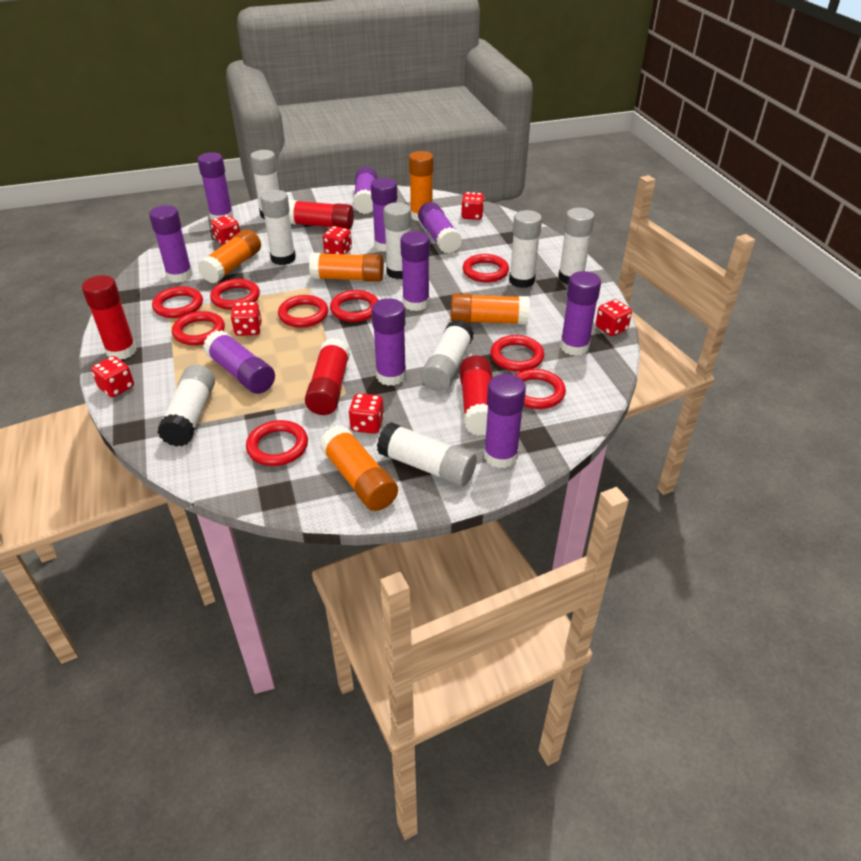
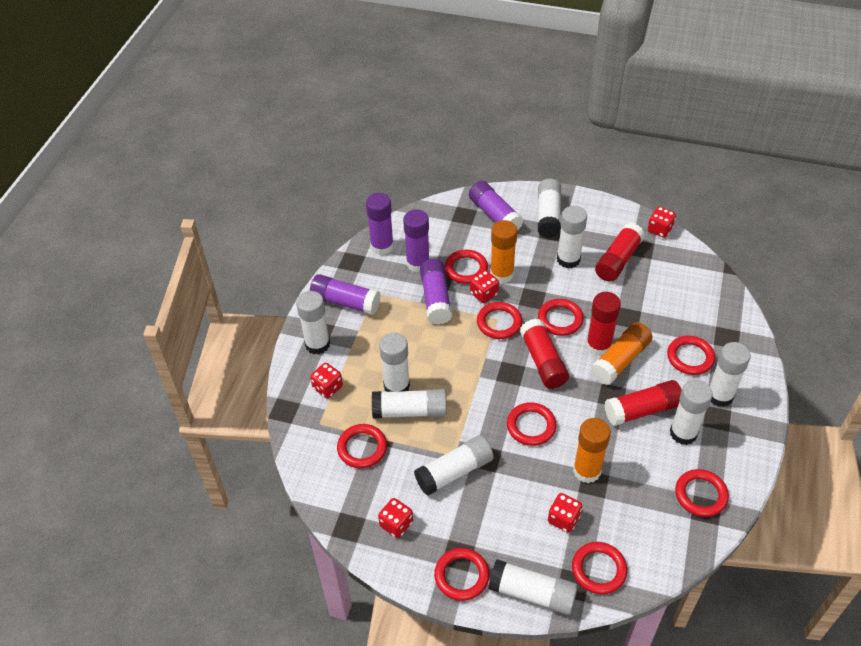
orange glue stick: [198,229,261,284] [309,253,384,282] [319,425,398,511] [409,151,434,221] [451,293,529,325] = 5 -> [490,220,517,283] [573,418,611,483] [591,322,653,385] = 3
purple glue stick: [149,205,193,283] [198,152,234,220] [203,330,275,394] [353,167,378,214] [371,178,397,252] [372,298,406,386] [400,231,430,311] [418,202,462,254] [484,374,526,468] [560,271,601,356] = 10 -> [310,274,381,315] [366,193,394,255] [403,210,430,272] [420,259,452,325] [469,181,523,230] = 5
red dice: [91,356,134,397] [211,215,240,245] [231,302,262,336] [323,226,352,254] [348,393,384,434] [461,192,484,220] [596,299,632,336] = 7 -> [310,363,343,399] [378,498,413,538] [470,270,499,303] [548,493,582,533] [648,207,676,238] = 5
white glue stick: [157,365,215,447] [250,150,279,219] [260,190,296,265] [377,422,477,487] [383,202,411,279] [421,320,474,391] [509,210,542,288] [558,208,594,284] = 8 -> [296,291,330,354] [372,389,447,419] [379,333,410,392] [414,435,494,496] [488,559,578,615] [538,179,561,238] [557,206,587,268] [670,380,713,445] [710,342,751,407] = 9

